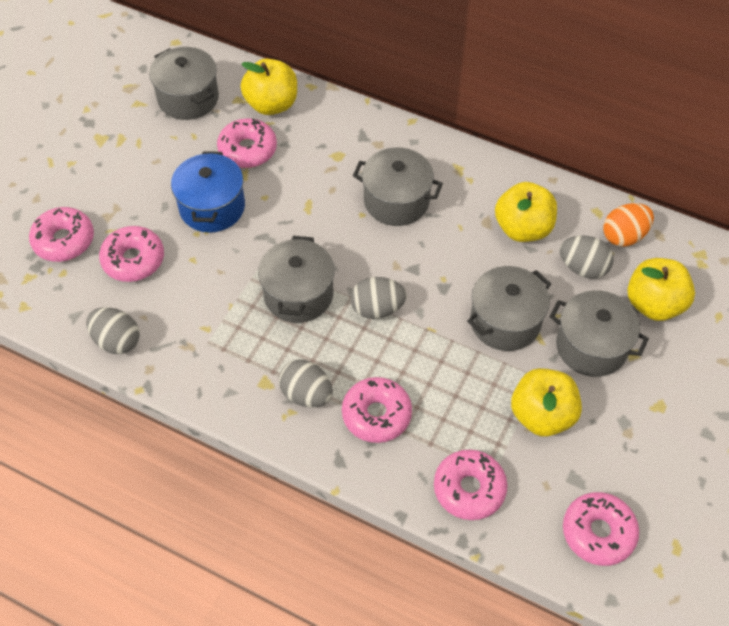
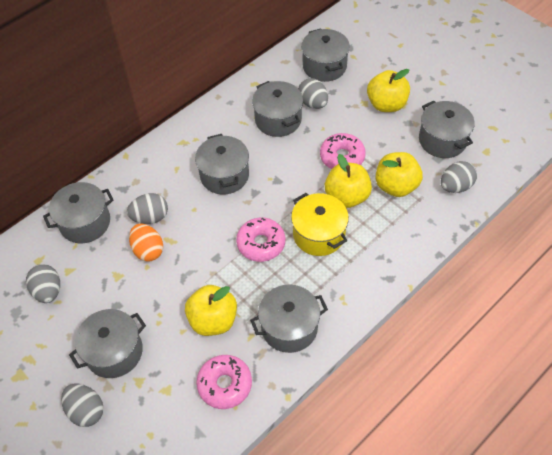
blue pot: [171,151,245,233] = 1 -> none = 0
grey egg: [86,307,140,354] [279,360,333,407] [351,277,407,319] [560,235,614,279] = 4 -> [26,264,60,303] [61,384,104,427] [127,193,168,224] [298,78,328,109] [441,161,477,193] = 5
grey pot: [149,47,219,120] [258,236,335,323] [353,147,443,226] [467,266,551,351] [550,290,649,377] = 5 -> [43,182,113,243] [69,309,146,378] [195,134,249,194] [250,285,328,353] [252,81,303,137] [301,28,350,82] [419,101,475,158] = 7
pink donut: [29,207,94,262] [99,226,164,282] [217,118,277,168] [342,377,412,443] [434,450,508,520] [563,492,639,566] = 6 -> [196,355,252,409] [236,218,285,262] [320,133,366,169] = 3
yellow pot: none = 0 -> [291,193,349,256] = 1

